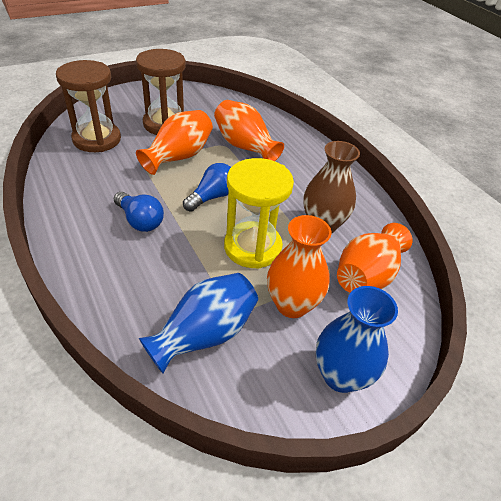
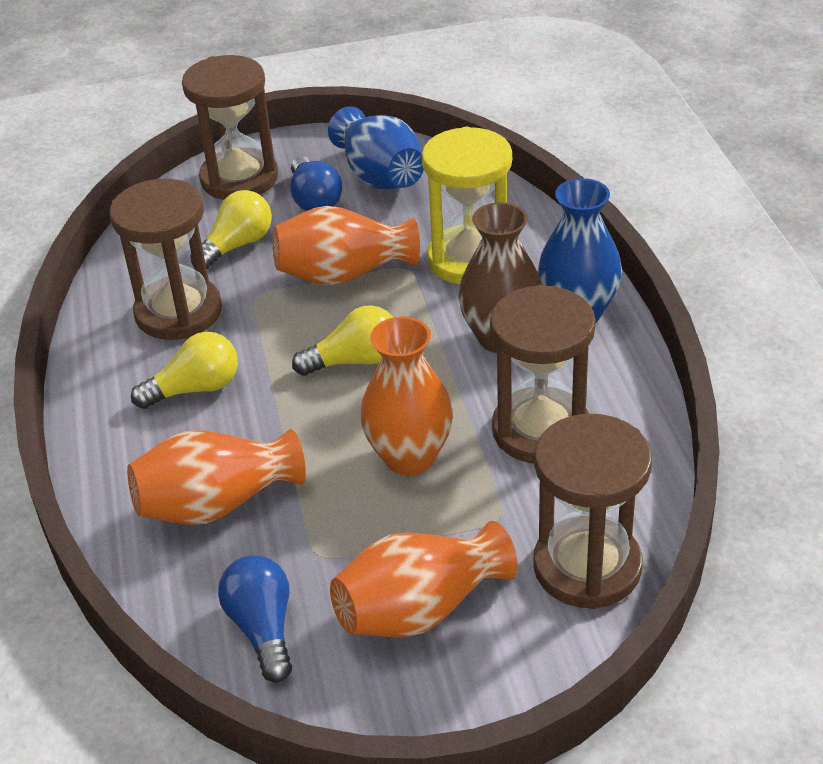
brown hourglass: [56,60,121,152] [136,49,186,135] = 2 -> [109,179,222,340] [182,55,278,200] [490,285,596,463] [533,414,652,609] = 4
yellow light bulb: none = 0 -> [131,332,238,409] [190,190,272,269] [292,305,393,376] = 3

